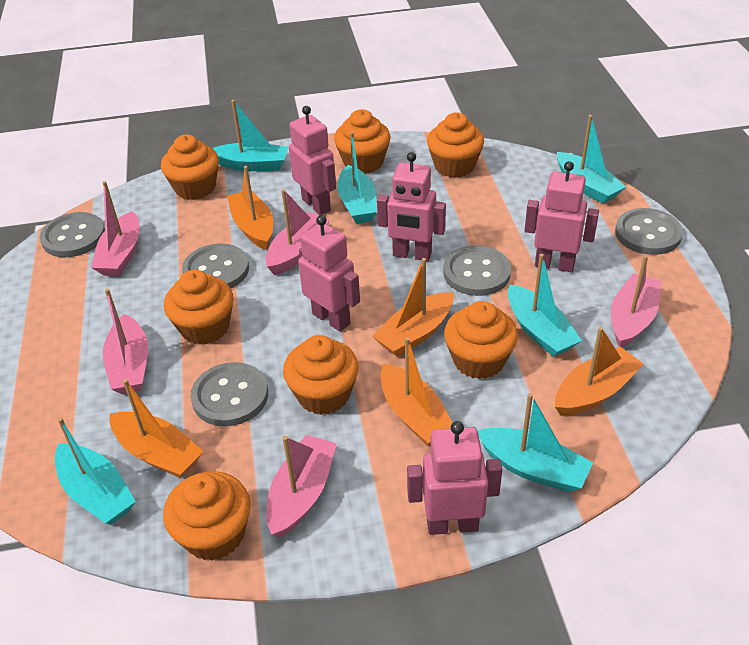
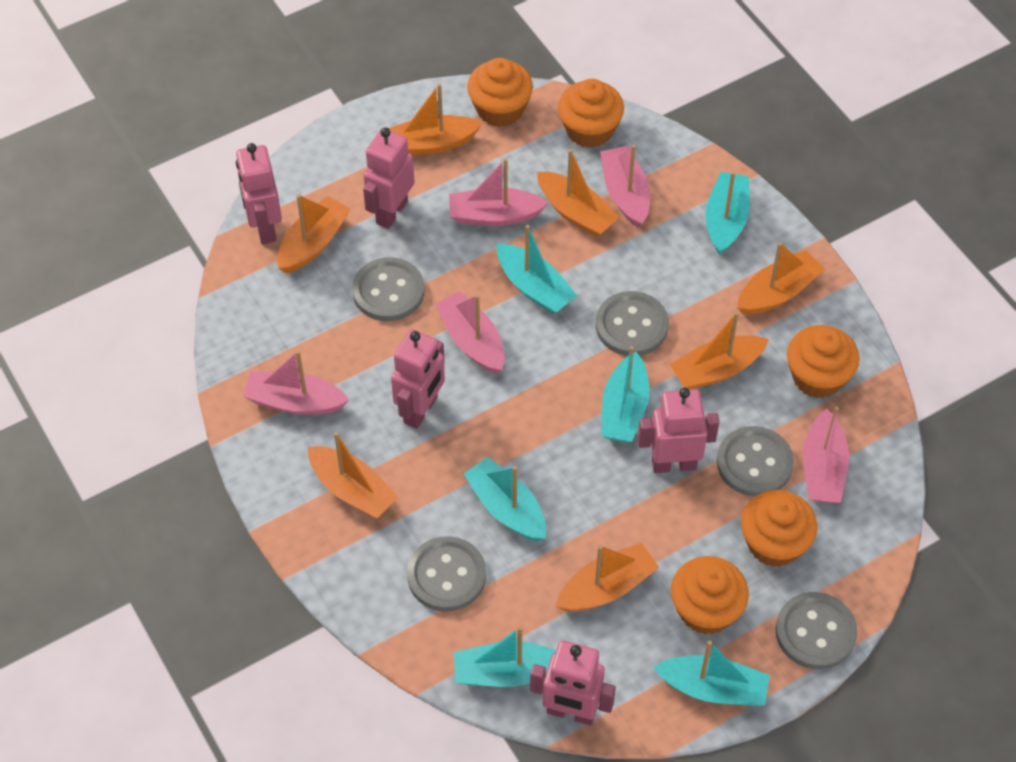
orange boat: [110,379,203,478] [227,166,273,250] [373,258,454,357] [381,337,453,446] [555,327,644,416] = 5 -> [277,194,351,273] [308,432,398,518] [388,83,482,155] [537,149,620,237] [556,543,659,612] [670,312,769,390] [737,242,825,315] = 7
orange cupcake: [161,134,219,200] [163,471,251,561] [164,270,234,345] [283,335,359,415] [334,109,390,174] [427,112,484,178] [444,301,518,379] = 7 -> [467,58,533,127] [558,79,624,148] [671,556,749,635] [741,490,817,567] [787,325,859,398] = 5

